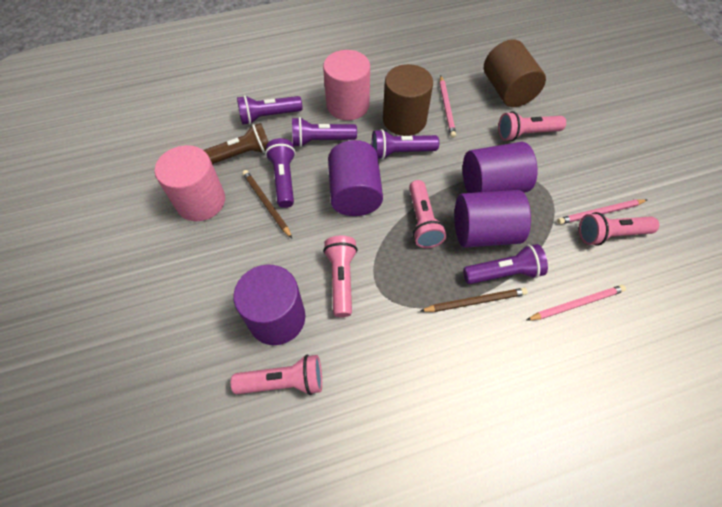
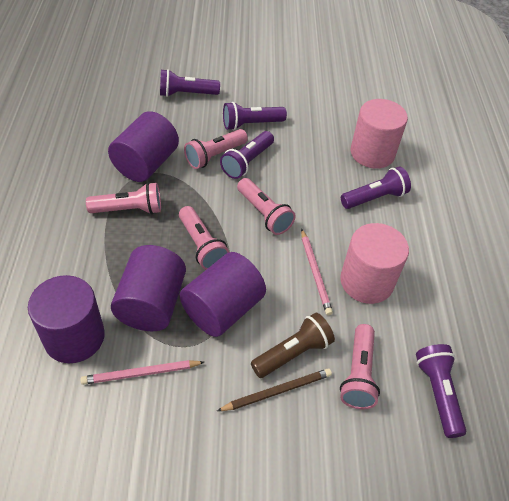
brown cylinder: [383,64,433,136] [484,39,546,107] = 2 -> none = 0
brown pencil: [242,170,292,238] [420,288,528,312] = 2 -> [217,368,332,411] = 1
pink pencil: [440,75,456,138] [527,285,626,321] [557,199,647,225] = 3 -> [80,360,204,385] [301,229,333,315] = 2

